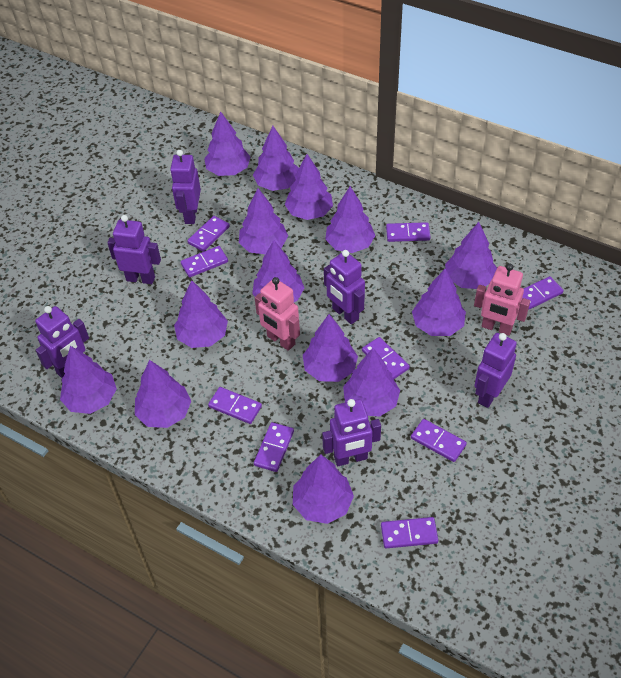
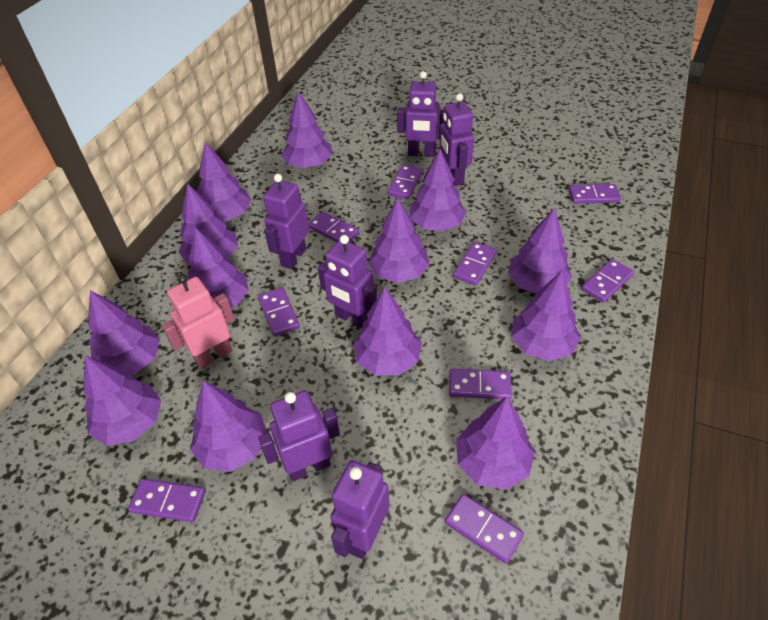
pink robot: [255,277,300,351] [474,264,530,336] = 2 -> [162,274,235,369] = 1
purple tree: [60,346,117,414] [135,360,191,428] [174,280,228,348] [204,112,251,176] [239,188,288,254] [252,240,304,302] [253,126,299,191] [285,154,333,220] [293,454,354,524] [303,314,358,382] [325,186,375,253] [343,348,400,416] [412,269,466,336] [445,222,497,289] = 14 -> [83,355,161,446] [88,290,160,375] [178,183,238,264] [187,228,249,308] [190,381,267,472] [197,142,251,221] [282,91,332,168] [353,287,422,375] [368,197,429,283] [410,149,466,232] [456,397,535,490] [508,208,572,293] [511,271,581,361] = 13

